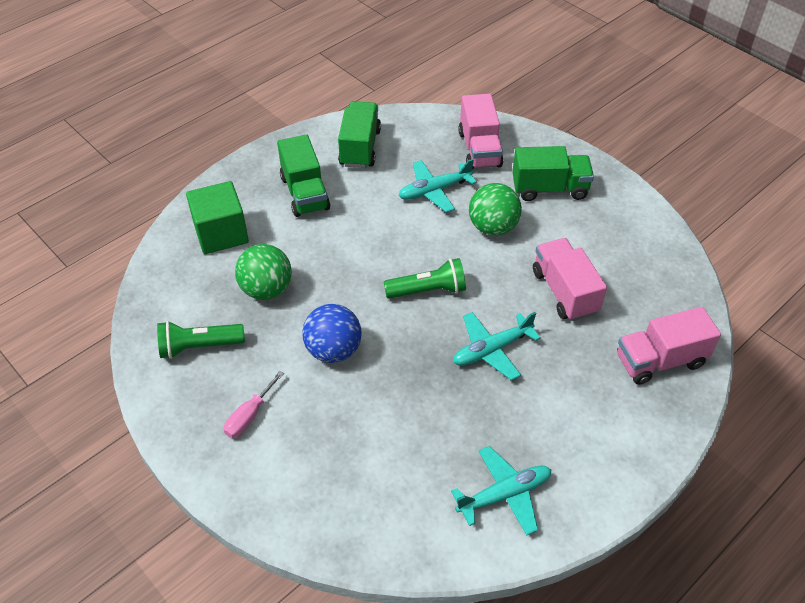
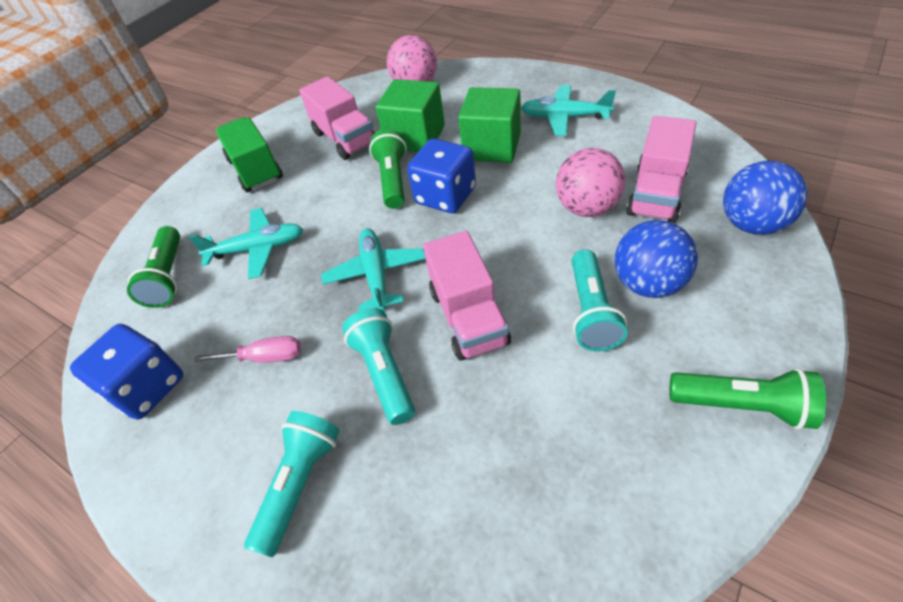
blue ball: [302,304,362,363] = 1 -> [615,220,698,298] [723,161,808,235] = 2
blue dice: none = 0 -> [70,324,183,420] [407,139,476,213] = 2
green ball: [235,244,292,300] [469,183,522,236] = 2 -> none = 0
green cube: [186,181,249,254] = 1 -> [376,79,445,152] [458,87,521,163] = 2
green flashlight: [157,321,245,359] [384,258,466,299] = 2 -> [127,226,180,308] [369,129,407,209] [670,368,826,430] = 3
green truck: [277,135,330,217] [338,101,381,168] [512,146,594,201] = 3 -> [216,117,283,192] = 1
pink ball: none = 0 -> [387,35,437,82] [556,148,625,217] = 2
turquoise flashlight: none = 0 -> [244,411,340,557] [342,308,415,425] [571,249,628,351] = 3

